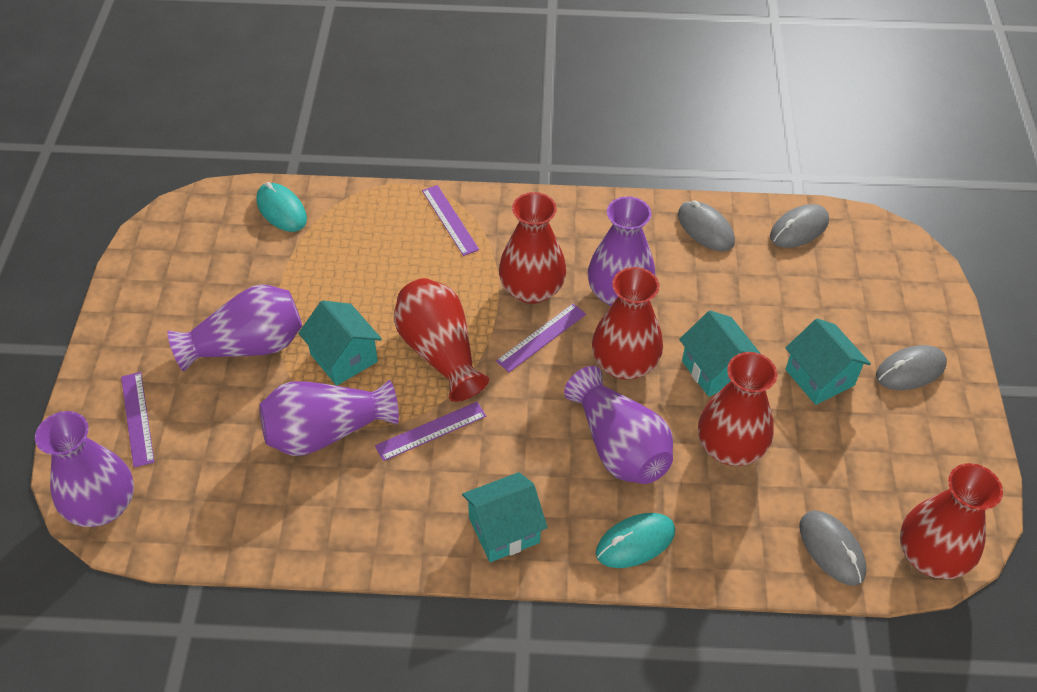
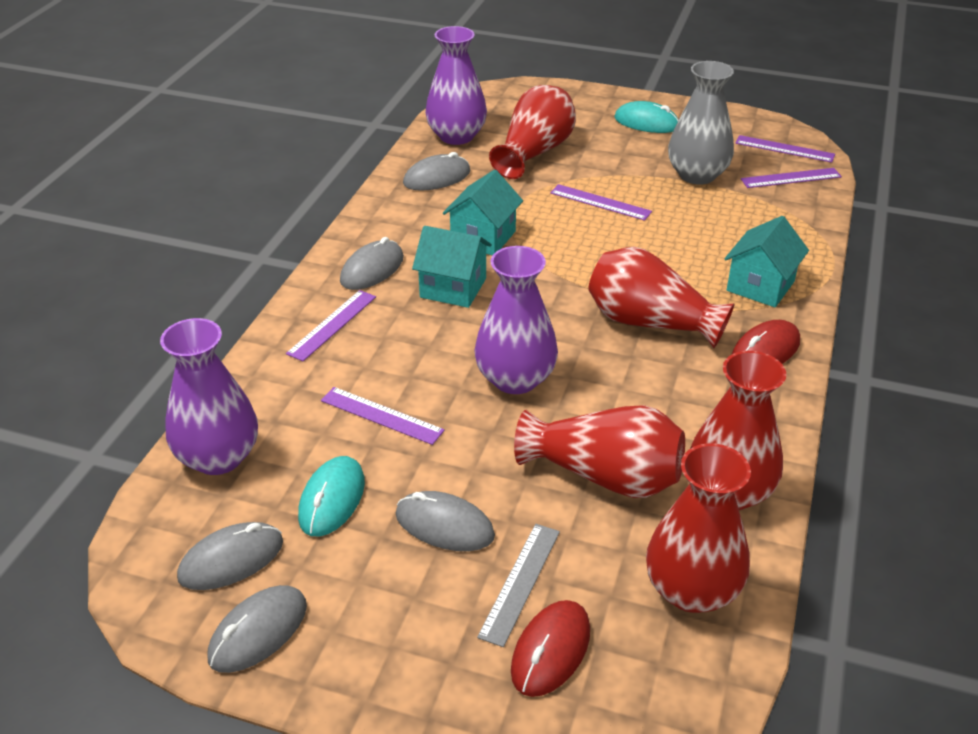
grey mouse: [678,200,735,251] [770,204,829,248] [800,510,866,586] [876,345,947,390] = 4 -> [177,522,283,590] [207,585,307,673] [340,237,404,290] [396,491,495,551] [403,152,470,191] = 5
grey ruler: none = 0 -> [477,524,560,647] = 1
grey vase: none = 0 -> [668,61,734,185] = 1
purple ruler: [121,372,154,468] [375,402,486,461] [422,185,479,256] [496,304,586,372] = 4 -> [286,290,376,361] [321,387,445,445] [550,184,652,221] [735,135,835,163] [741,168,842,188] = 5
purple vase: [35,411,134,527] [167,284,302,372] [259,380,399,456] [564,366,673,484] [588,196,655,306] = 5 -> [160,318,258,475] [425,26,487,145] [474,246,558,394] = 3
red mouse: none = 0 -> [511,600,590,697] [732,320,800,364] = 2
turquoise house: [298,300,382,386] [462,472,548,562] [679,310,761,397] [785,318,871,405] = 4 -> [412,226,492,308] [443,170,523,255] [724,216,809,307] = 3

